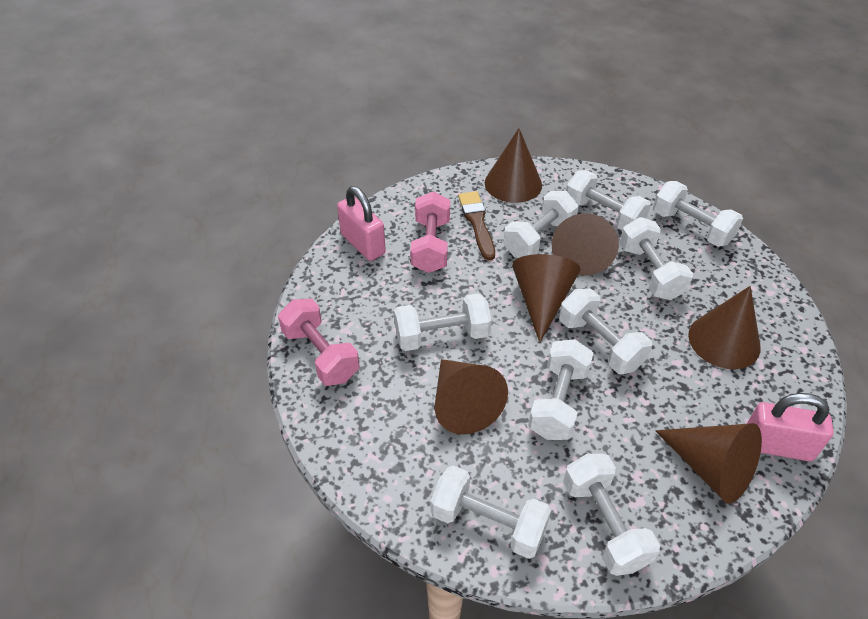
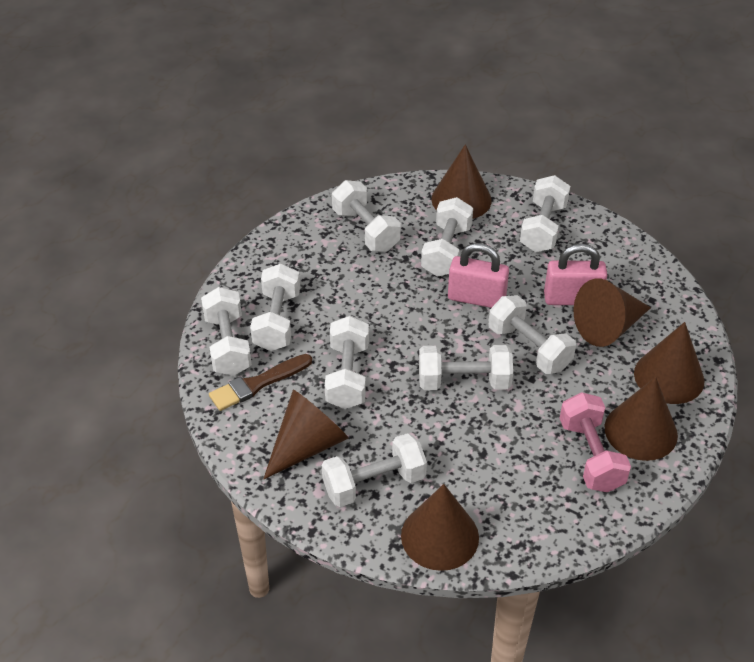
pink dumbbell: [278,299,360,386] [410,192,450,273] = 2 -> [560,392,631,492] = 1

